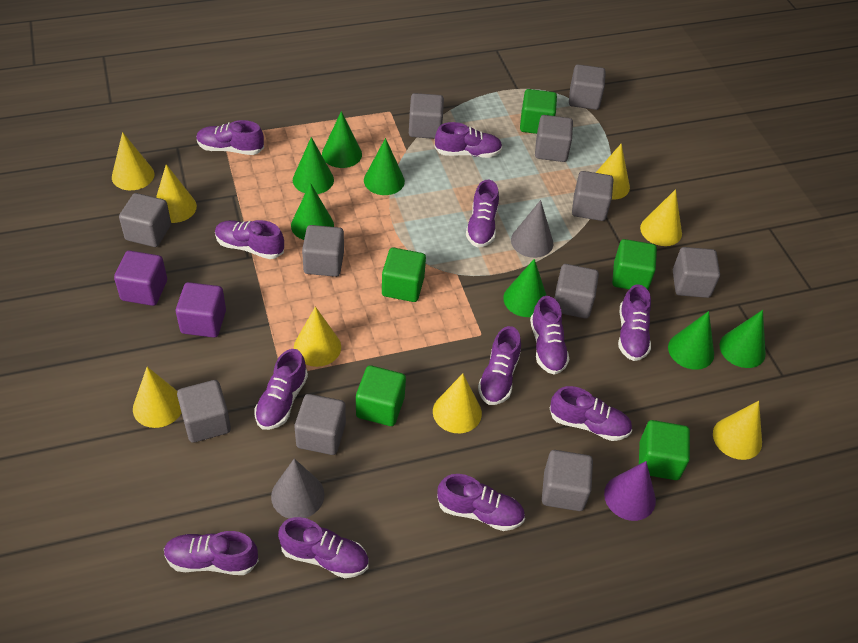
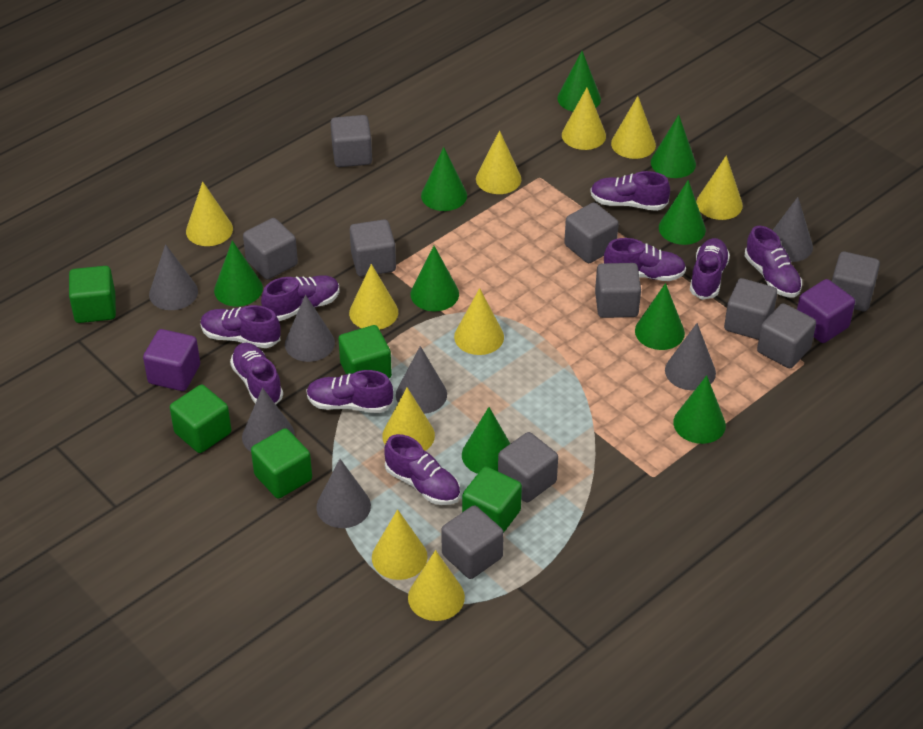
green cone: [291,183,334,240] [293,137,334,194] [322,111,362,168] [364,138,405,195] [503,259,547,317] [668,311,714,370] [719,310,766,368] = 7 -> [214,240,263,306] [411,246,459,311] [421,147,467,211] [462,407,510,474] [557,51,601,112] [635,283,685,350] [651,115,696,178] [659,180,706,245] [673,375,726,444] = 9
grey cone: [271,459,324,518] [511,200,553,258] = 2 -> [149,244,198,310] [242,387,295,452] [285,295,335,362] [316,459,371,528] [396,346,447,414] [665,323,716,390] [773,197,813,262] = 7
grey cube: [119,193,171,247] [177,380,231,443] [295,394,346,455] [302,225,344,277] [409,93,444,139] [535,115,573,162] [542,450,593,511] [554,264,599,318] [569,64,606,110] [572,171,613,221] [673,247,720,298] = 11 -> [243,218,298,280] [331,115,372,167] [350,220,396,277] [441,506,504,579] [498,432,558,502] [564,202,619,263] [595,263,641,318] [724,278,777,340] [757,303,816,368] [832,252,880,311] = 10
purple cone: [604,461,656,521] = 1 -> none = 0
purple shoe: [164,531,259,575] [196,120,264,155] [215,220,284,259] [255,349,308,430] [278,517,369,578] [435,122,502,158] [437,474,525,531] [466,180,499,247] [478,326,521,405] [530,296,570,375] [550,386,632,441] [618,284,651,361] = 12 -> [201,305,281,348] [230,343,283,404] [261,275,340,321] [306,370,393,413] [384,434,460,505] [590,171,670,211] [604,238,686,281] [690,238,730,300] [745,226,802,297] = 9
yellow cone: [112,132,155,190] [133,367,181,428] [156,164,197,223] [294,306,341,367] [433,374,482,433] [596,143,630,200] [640,189,682,246] [713,401,762,460] = 8 -> [186,181,233,246] [349,264,398,330] [372,509,428,580] [382,388,435,451] [408,550,465,621] [454,288,504,355] [476,130,521,194] [562,88,606,150] [611,96,656,159] [696,155,743,220] = 10

